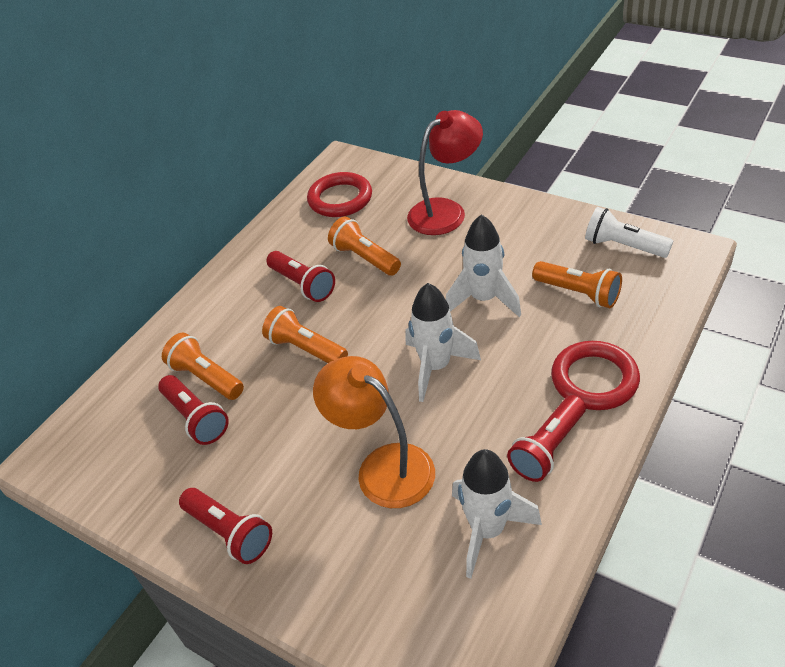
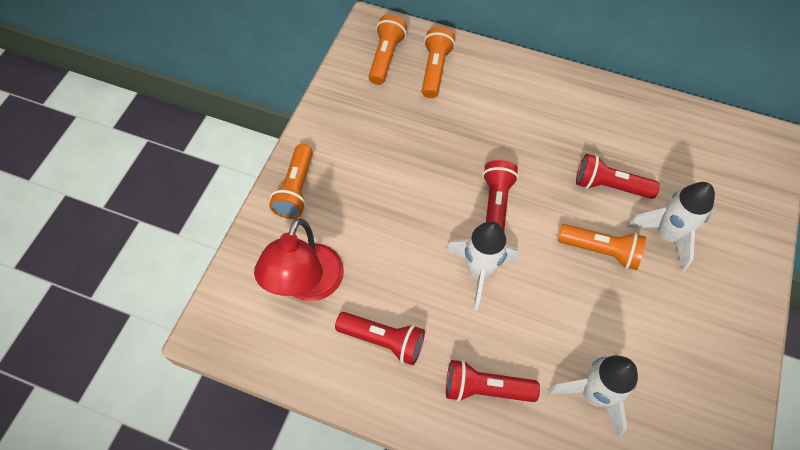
orange lamp: [313,356,435,508] = 1 -> none = 0
red ring: [307,172,372,217] [551,341,640,410] = 2 -> none = 0
white flashlight: [585,207,673,258] = 1 -> none = 0

